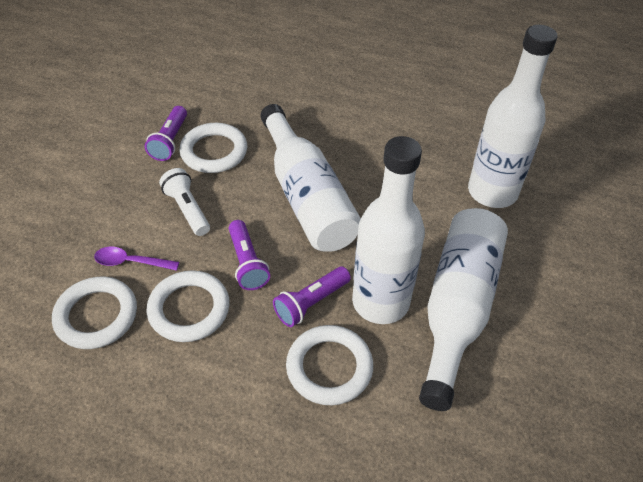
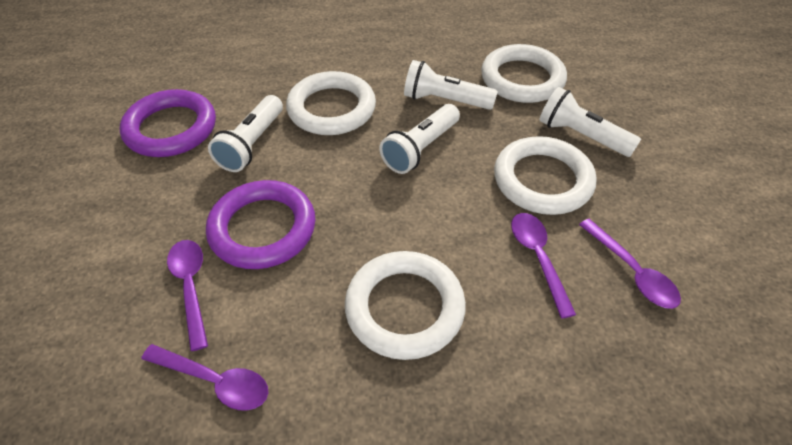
purple flashlight: [145,106,187,161] [229,220,270,290] [273,267,351,327] = 3 -> none = 0
purple ring: none = 0 -> [120,89,216,157] [206,180,315,269] = 2
purple spoon: [94,247,179,271] = 1 -> [141,344,268,411] [167,240,208,351] [511,213,576,319] [579,219,681,309] = 4
white bottle: [260,104,361,252] [352,136,425,324] [419,208,508,411] [468,25,558,208] = 4 -> none = 0
white flashlight: [159,168,210,236] = 1 -> [208,95,283,172] [379,104,460,174] [404,60,498,110] [539,87,641,157] = 4

